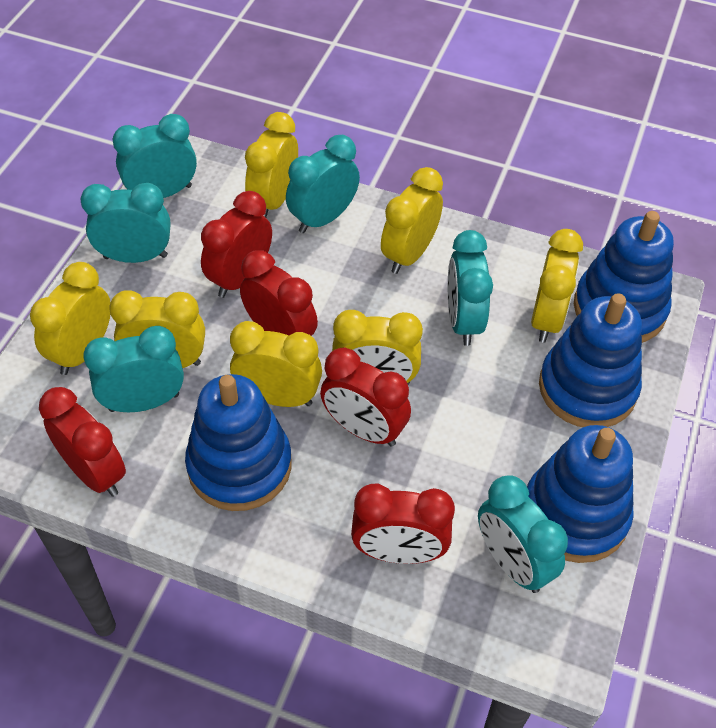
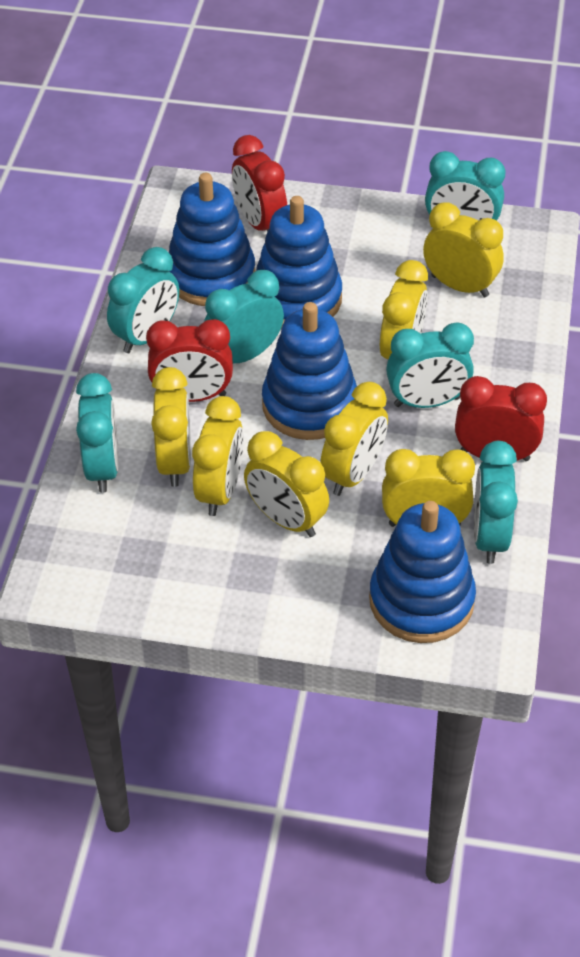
red clock: [39,387,126,497] [201,191,272,298] [240,250,318,336] [320,347,411,447] [351,484,455,564] = 5 -> [146,319,233,402] [232,135,287,232] [455,376,547,461] = 3

